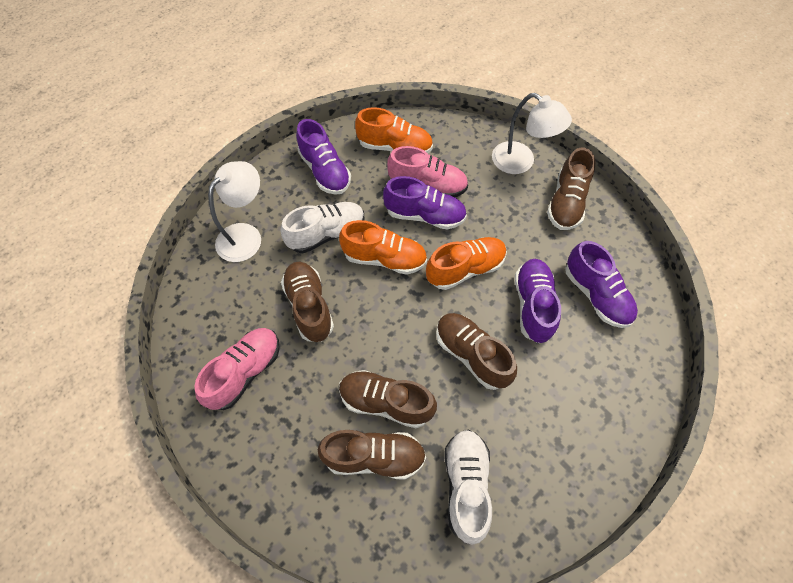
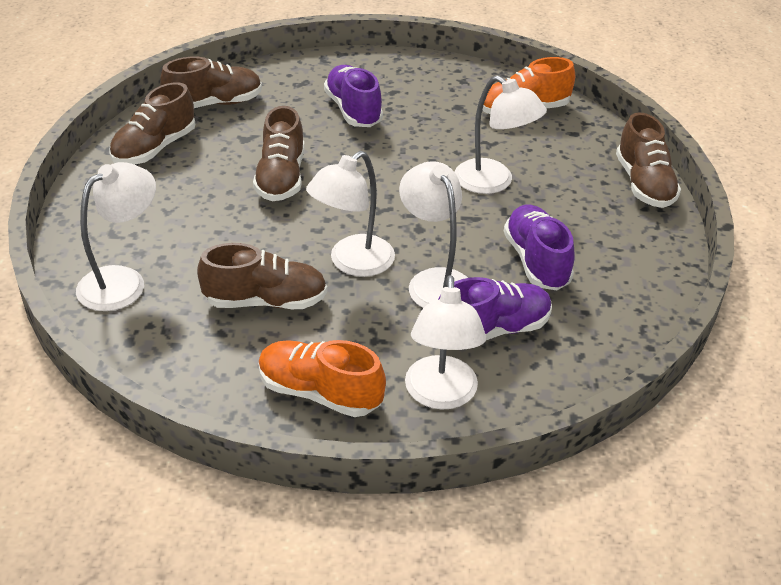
orange shoe: [339,220,427,275] [355,107,433,153] [426,237,507,290] = 3 -> [258,340,386,417] [482,57,575,114] = 2
pink shoe: [194,328,280,410] [387,146,468,197] = 2 -> none = 0
purple shoe: [296,119,351,195] [383,176,467,230] [515,259,561,343] [565,241,638,328] = 4 -> [324,65,383,127] [438,277,552,340] [504,204,575,290] = 3
white lamp: [208,161,261,262] [492,93,572,174] = 2 -> [76,162,156,311] [306,151,395,277] [399,161,468,308] [405,275,486,410] [454,75,547,194] = 5
white shoe: [281,202,365,253] [444,430,492,545] = 2 -> none = 0

